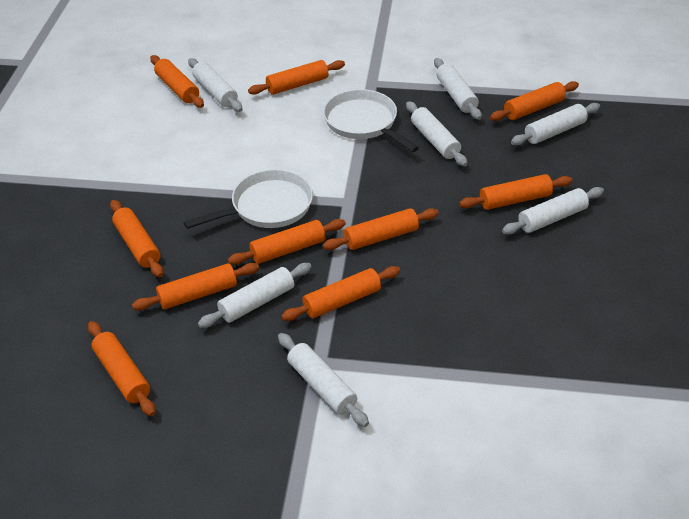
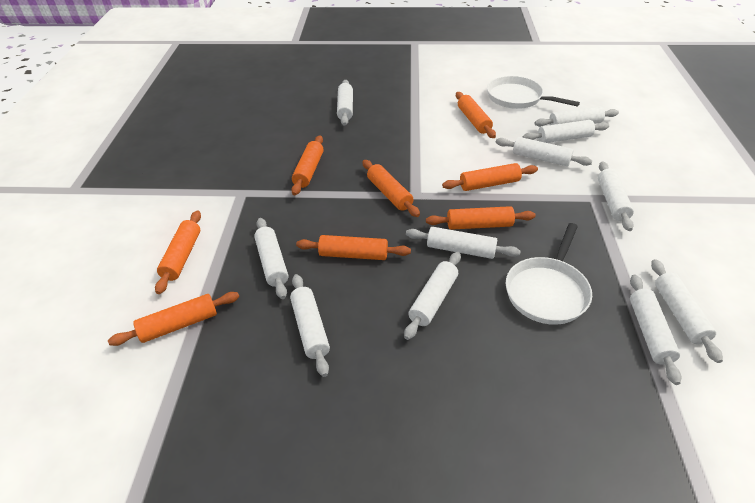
orange rolling pin: [88,321,155,416] [110,200,163,277] [132,263,259,311] [150,55,204,108] [228,219,346,265] [248,60,345,95] [281,266,400,321] [323,208,439,250] [459,174,573,210] [490,81,579,121] = 10 -> [108,292,239,346] [155,210,201,294] [291,135,324,195] [296,235,411,260] [362,160,420,217] [426,206,536,230] [442,163,538,191] [456,92,496,138] = 8
white rolling pin: [188,58,243,112] [198,263,312,328] [278,333,369,427] [406,101,467,166] [434,58,482,120] [502,187,604,235] [511,103,600,145] = 7 -> [254,218,288,299] [290,274,330,377] [337,80,353,126] [404,252,461,340] [406,227,521,259] [496,137,592,166] [522,120,609,143] [534,106,619,127] [598,161,634,231] [630,274,682,385] [651,259,723,363] = 11

